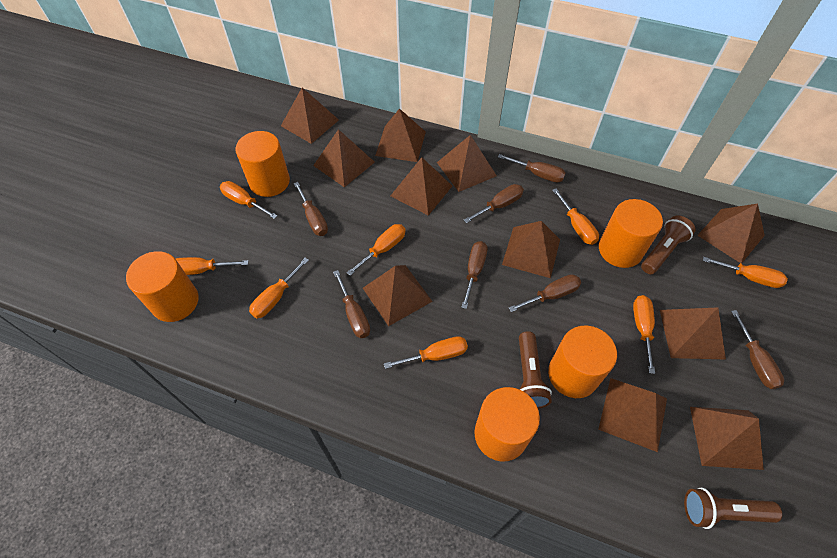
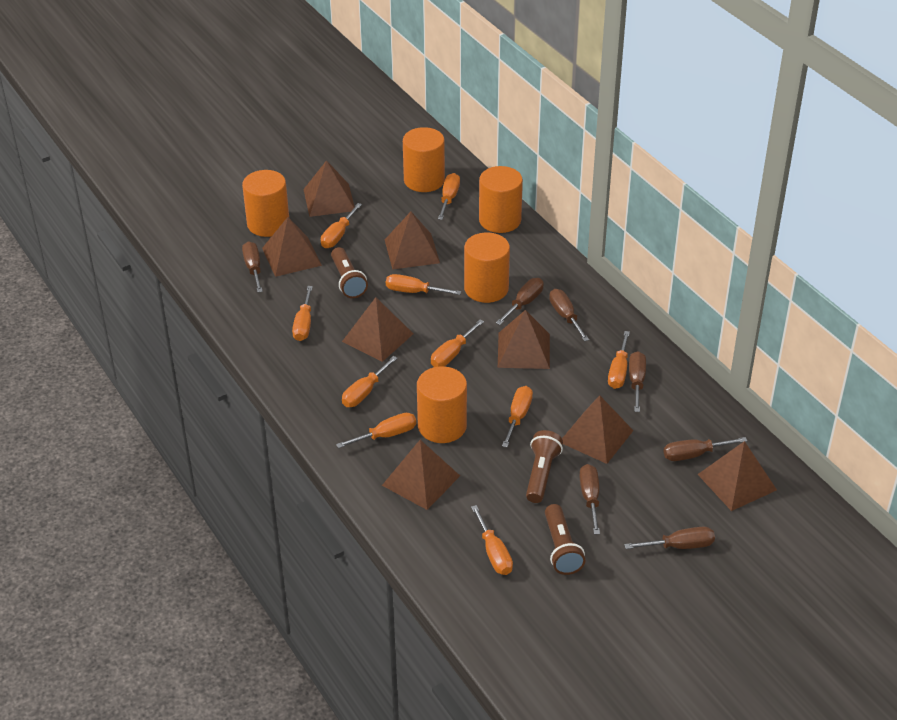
brown pyramid: [281,88,339,144] [313,129,375,187] [363,265,433,326] [375,108,426,162] [390,157,452,216] [437,135,497,192] [502,221,560,278] [598,378,667,452] [660,307,726,359] [690,407,764,470] [697,204,765,264] = 11 -> [262,217,322,277] [303,160,355,217] [342,297,413,362] [382,440,460,510] [385,212,440,269] [498,310,550,369] [562,396,634,464] [697,441,777,511] = 8
orange screwdriver: [176,257,248,275] [220,181,277,219] [249,258,309,319] [347,224,405,276] [384,336,468,369] [552,188,599,245] [633,295,655,374] [703,257,788,288] = 8 -> [292,286,313,341] [321,203,362,248] [336,413,416,448] [342,356,398,407] [386,274,461,295] [431,320,484,367] [438,173,460,220] [471,505,513,575] [502,386,533,447] [608,331,630,389] = 10

